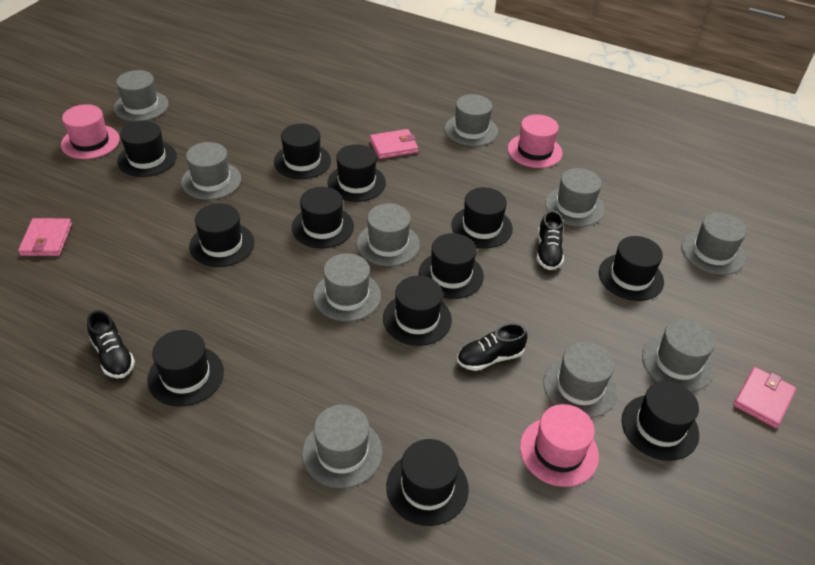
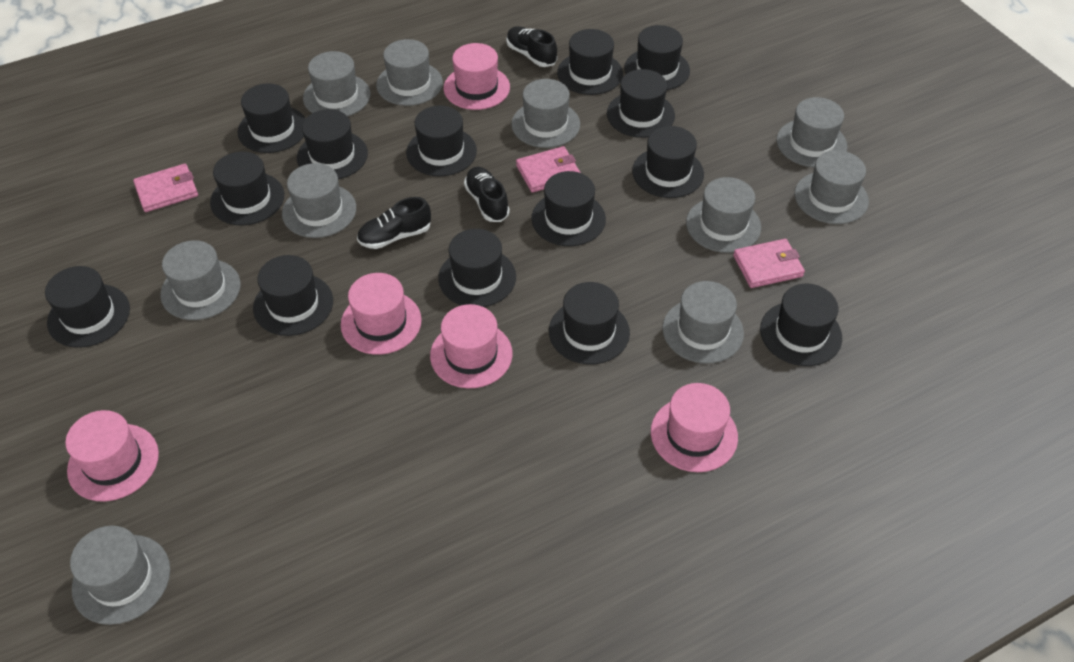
black hat: [117,121,177,177] [147,330,224,407] [189,203,254,267] [274,124,331,179] [292,187,354,248] [328,144,386,202] [383,276,452,346] [386,439,469,526] [419,233,484,299] [451,187,513,248] [599,236,664,301] [622,381,699,461] = 12 -> [45,266,130,348] [210,152,284,226] [237,84,306,153] [253,255,333,336] [297,109,368,179] [406,106,477,176] [438,229,516,307] [531,171,606,246] [549,282,630,364] [557,29,623,95] [607,69,675,138] [624,25,690,90] [632,126,704,198] [760,284,842,366] = 14
pink hat: [61,104,120,159] [508,114,563,168] [520,404,599,487] = 3 -> [65,410,159,502] [341,273,422,355] [430,304,513,388] [443,43,510,110] [651,383,738,472] = 5

